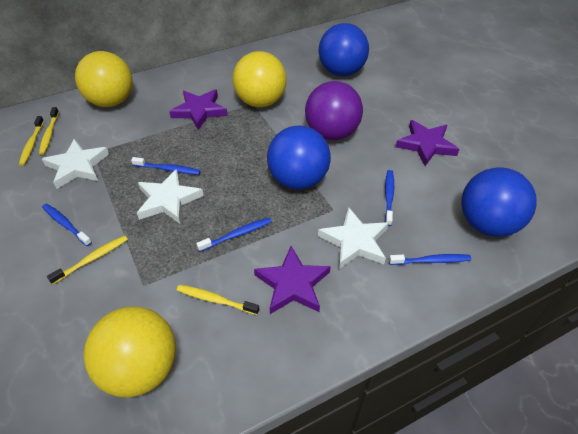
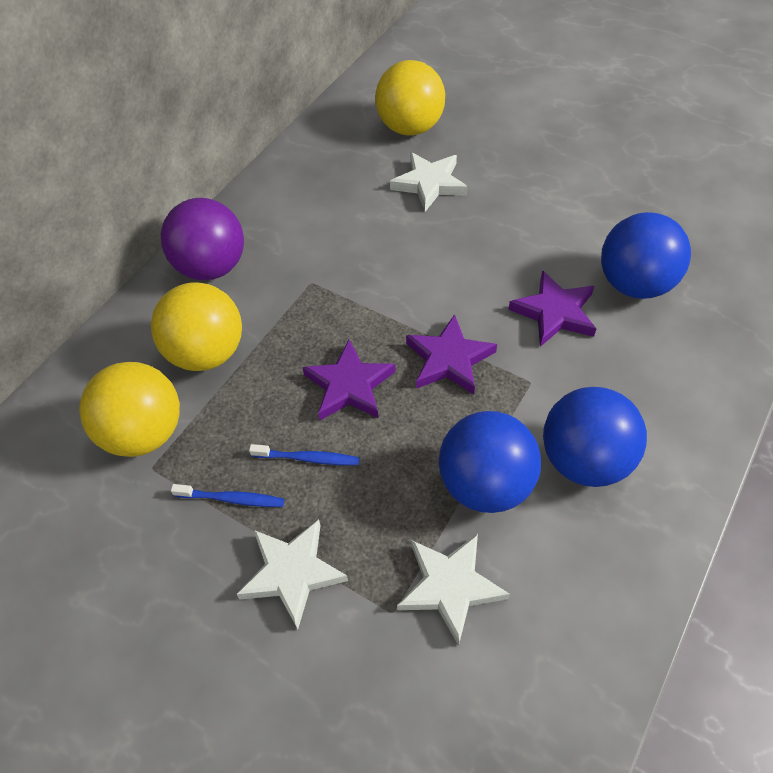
blue toothbrush: [42,203,92,246] [131,157,201,175] [196,218,272,252] [385,170,394,226] [389,254,471,265] = 5 -> [171,484,284,507] [249,444,360,465] = 2
yellow toothbrush: [19,116,44,166] [39,107,59,155] [47,235,128,284] [177,285,259,315] = 4 -> none = 0

